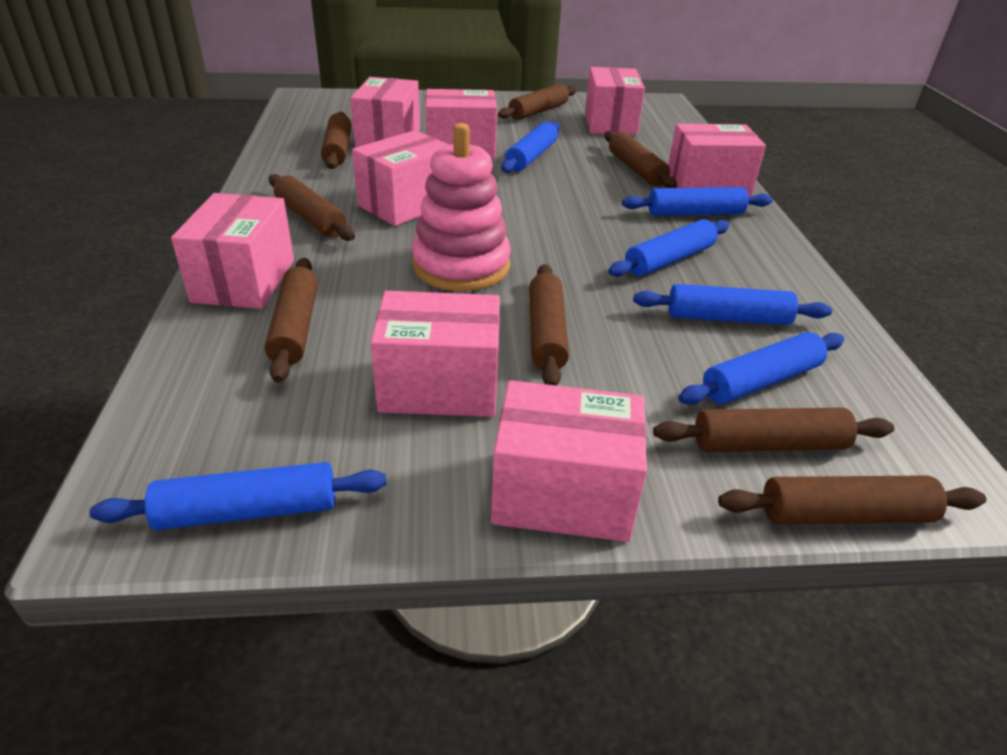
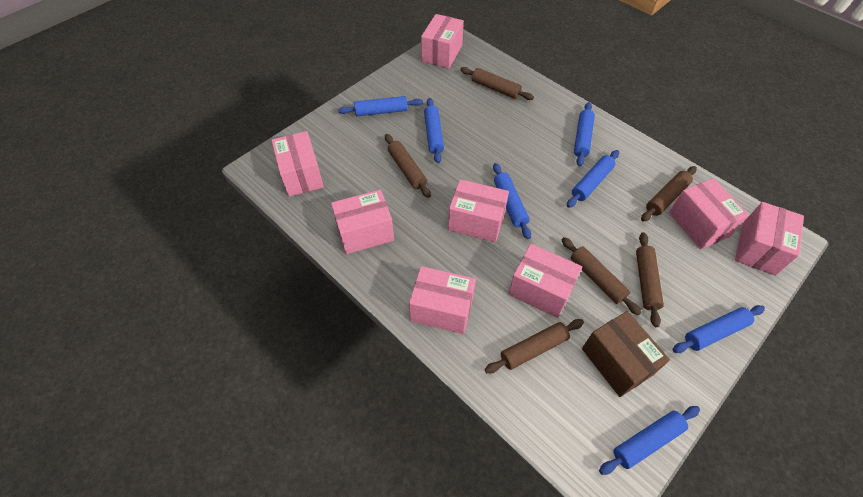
blue rolling pin: [90,462,386,530] [501,122,560,173] [608,219,730,277] [622,187,773,216] [633,284,832,325] [678,332,844,405] = 6 -> [338,96,423,116] [424,98,444,163] [493,163,531,239] [567,150,619,208] [574,102,595,166] [599,406,700,475] [672,305,765,353] = 7
brown box: none = 0 -> [582,311,670,397] = 1
brown rolling pin: [265,258,317,383] [269,174,355,241] [321,112,351,169] [498,84,577,120] [529,264,569,386] [605,131,677,188] [653,408,894,452] [718,475,986,524] = 8 -> [385,134,431,198] [460,67,534,100] [485,319,584,373] [561,237,642,315] [636,232,664,327] [641,166,697,222] = 6
pink stacking toy: [412,123,511,291] = 1 -> none = 0

